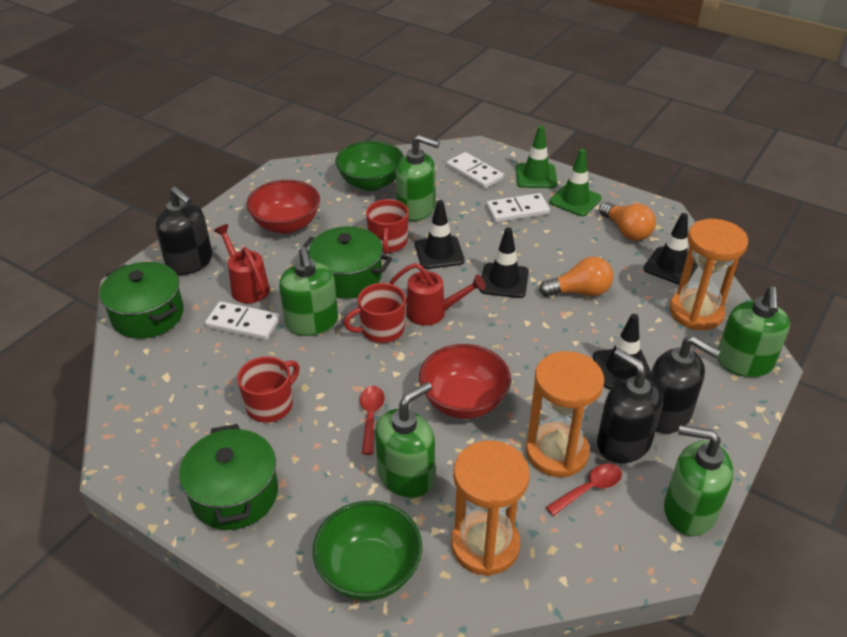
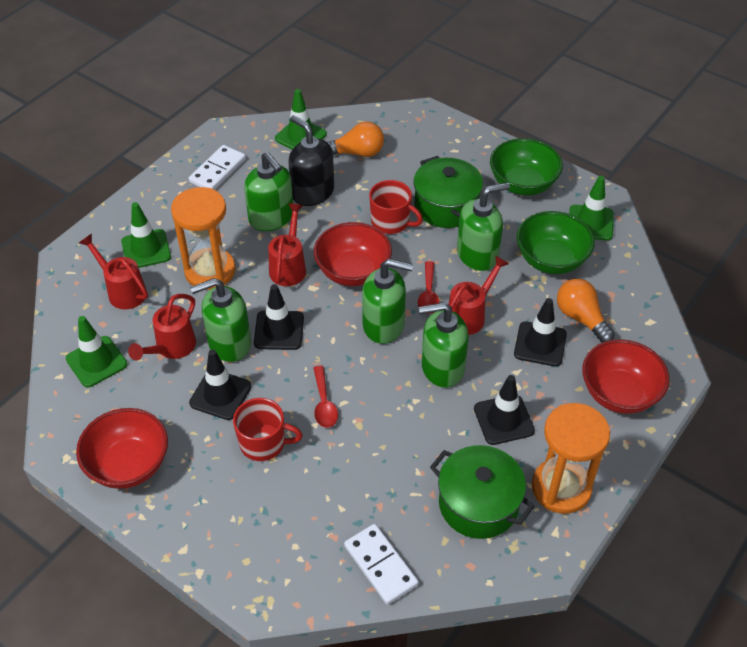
black soap dispenser: [156,187,212,275] [597,348,663,463] [649,336,721,433] = 3 -> [288,115,334,206] = 1
green pot: [100,262,184,339] [179,424,278,530] [302,226,392,299] = 3 -> [413,156,483,228] [430,445,535,539] = 2
green traffic cone: [516,126,557,188] [549,149,602,216] = 2 -> [66,316,127,387] [121,202,171,268] [275,89,327,150] [569,176,613,241] = 4
orange hourglass: [451,440,530,576] [526,351,604,477] [669,219,748,330] = 3 -> [171,187,236,290] [532,403,610,514] = 2
red bowl: [246,180,320,234] [419,344,511,419] = 2 -> [76,408,168,489] [314,222,392,286] [582,339,669,414] = 3
red mug: [237,356,300,423] [344,283,405,343] [366,199,409,254] = 3 -> [233,398,302,461] [369,180,423,234] = 2
red watering can: [214,224,270,303] [389,263,486,326] = 2 -> [79,234,148,309] [128,294,196,360] [268,203,306,286] [448,255,509,335] = 4
white domino: [205,301,280,340] [447,152,504,189] [486,193,550,222] = 3 -> [189,145,246,190] [344,524,419,605] = 2

